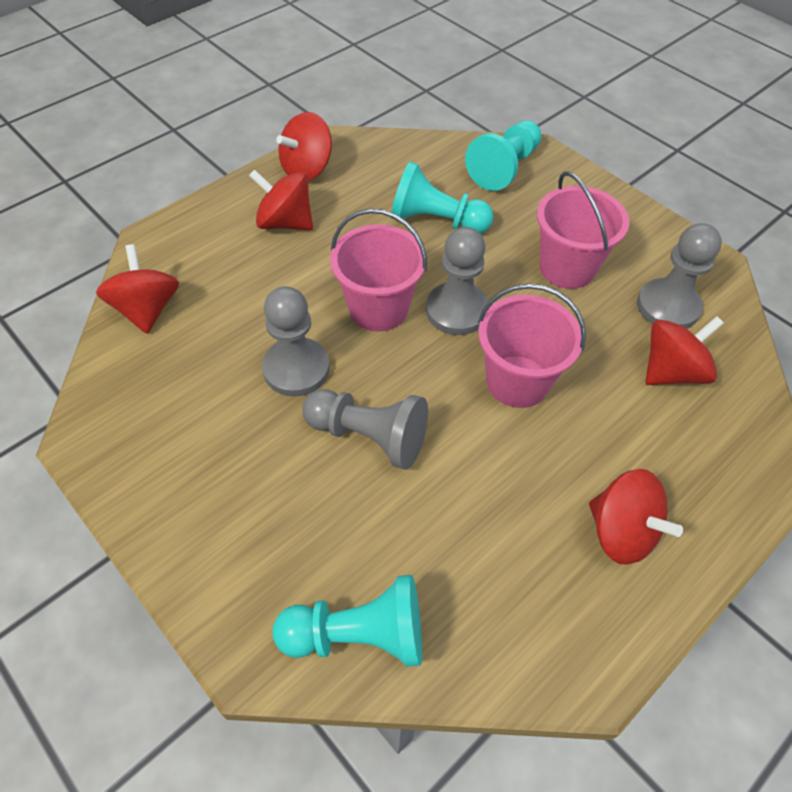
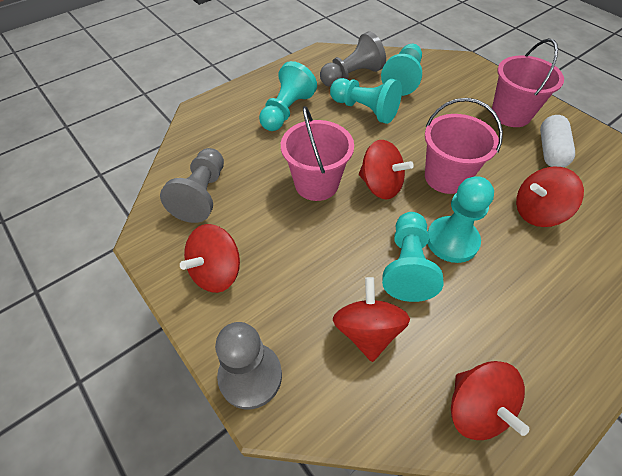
grey pawn: [262,286,330,397] [302,389,428,470] [426,227,488,335] [637,223,722,329] = 4 -> [160,148,224,223] [215,322,282,409] [320,31,386,87] = 3
turquoise pawn: [272,575,422,667] [391,161,494,234] [465,120,541,191] = 3 -> [259,61,317,131] [330,78,402,124] [381,44,422,96] [382,212,443,302] [427,176,494,263] = 5
white capsule: none = 0 -> [540,115,575,168] = 1

